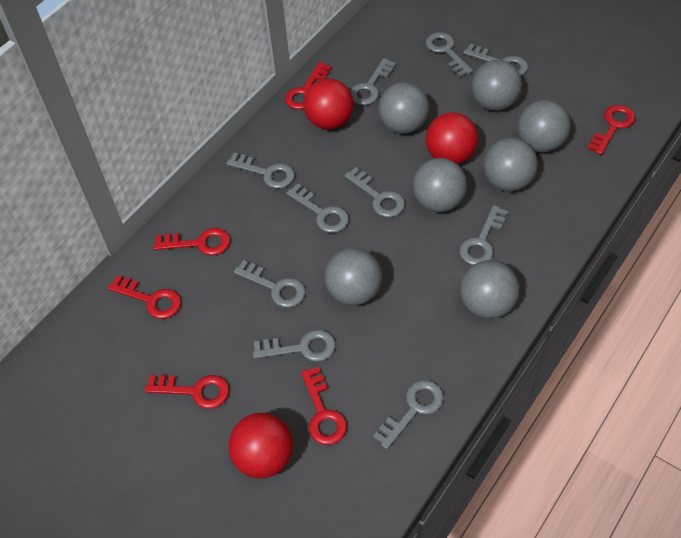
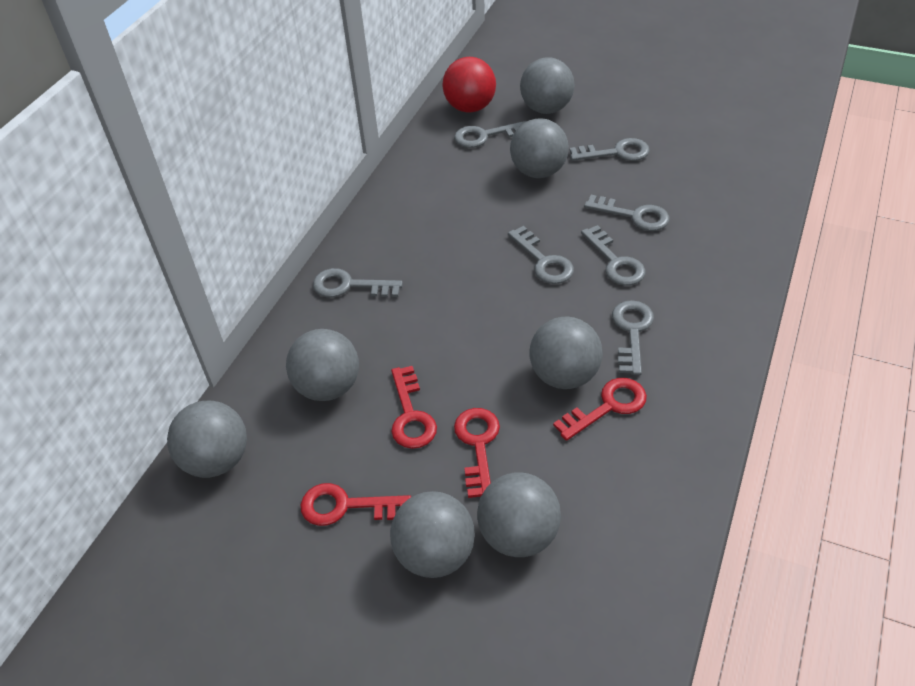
grey key: [226,153,295,189] [234,260,306,308] [253,329,336,362] [286,184,349,233] [344,167,405,217] [350,58,396,105] [373,380,444,449] [426,32,473,77] [460,205,508,265] [463,44,528,76] = 10 -> [313,268,403,297] [454,121,527,148] [508,226,574,284] [570,138,650,161] [581,225,646,286] [584,195,670,231] [612,300,654,375] = 7
red ball: [228,413,293,478] [303,78,354,130] [426,112,478,164] = 3 -> [442,57,496,113] = 1
red key: [108,275,181,319] [145,375,229,409] [154,228,230,255] [285,62,332,110] [301,367,347,445] [587,105,636,155] = 6 -> [300,483,411,526] [391,366,437,449] [454,408,500,498] [553,378,647,441] = 4

